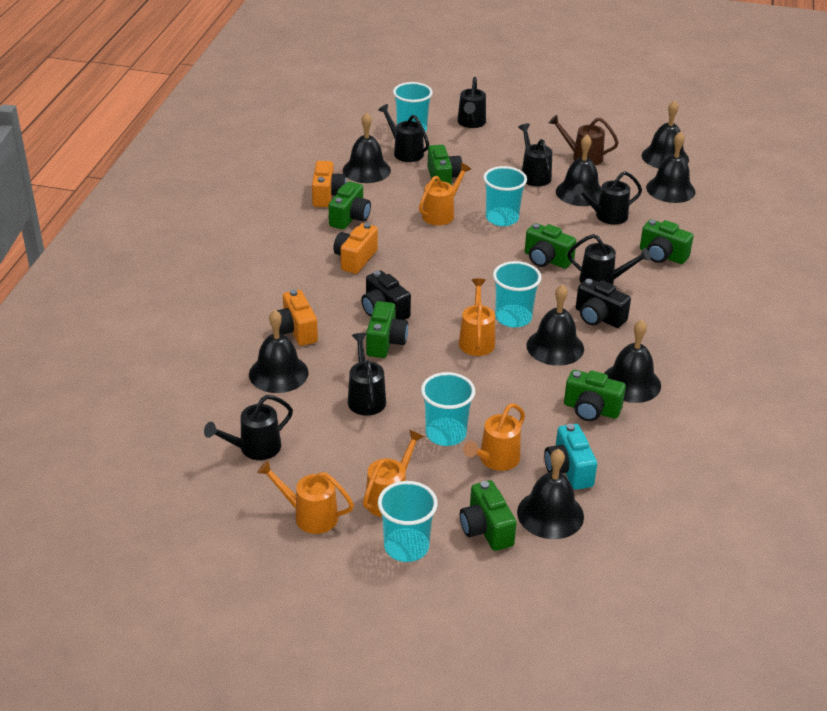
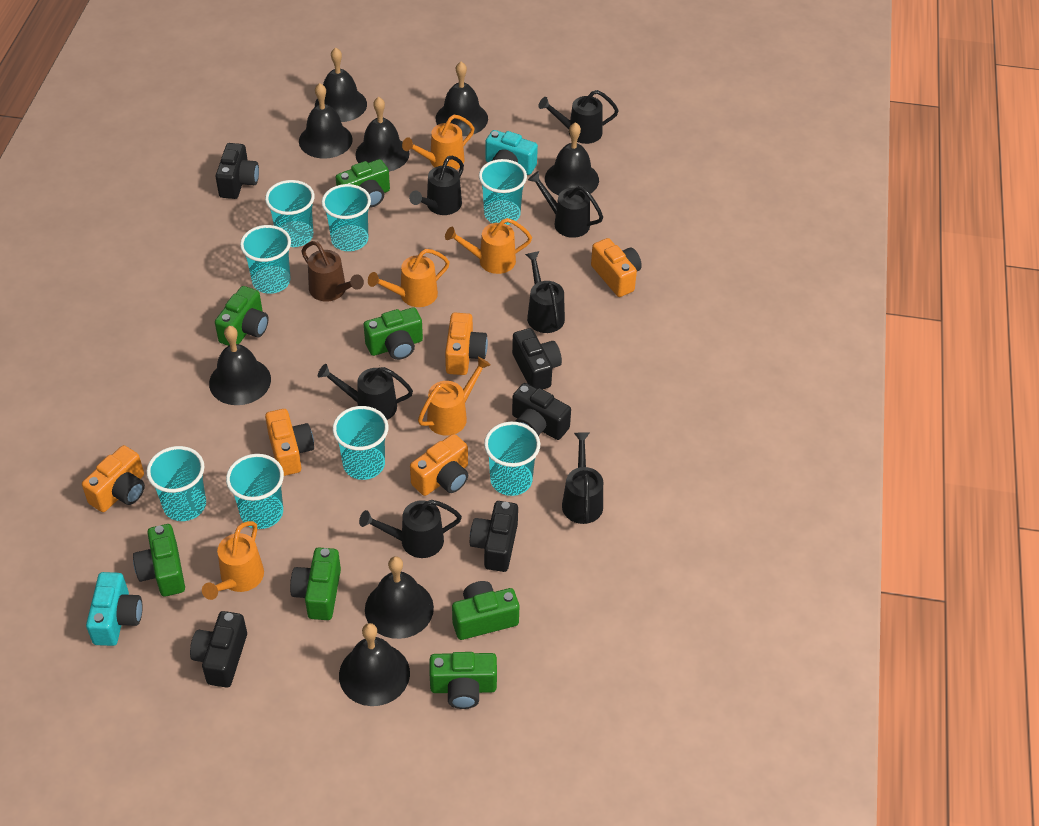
black camera: [361,270,411,320] [576,278,631,328] = 2 -> [190,611,247,688] [216,143,259,199] [470,501,518,572] [512,328,562,389] [512,383,571,440] = 5
orange camera: [276,289,318,346] [312,161,346,207] [333,223,378,274] = 3 -> [82,445,145,512] [265,409,314,476] [410,434,468,496] [445,313,488,375] [591,238,642,297] = 5
turquoise camera: [544,424,597,490] = 1 -> [86,572,143,646] [485,130,538,175] = 2
turquoise cup: [378,481,438,562] [393,82,433,132] [421,372,475,446] [483,166,527,226] [493,261,542,328] = 5 -> [146,446,206,521] [226,454,284,529] [240,225,291,294] [265,180,315,247] [321,184,371,251] [332,406,388,480] [479,159,527,225] [484,422,540,496] = 8

